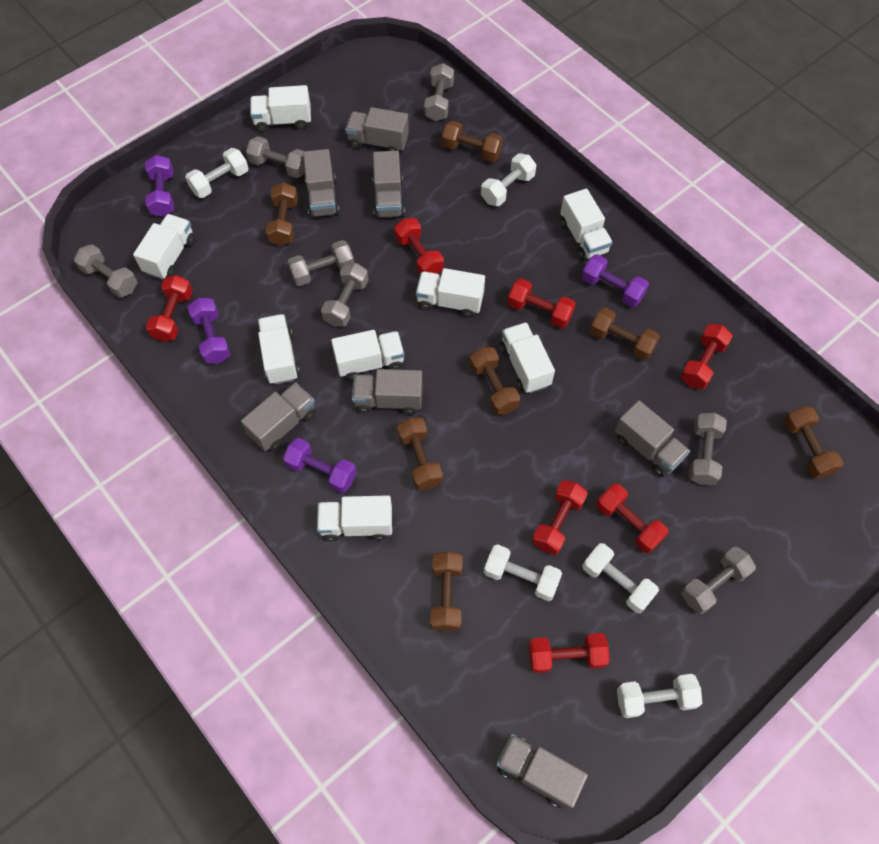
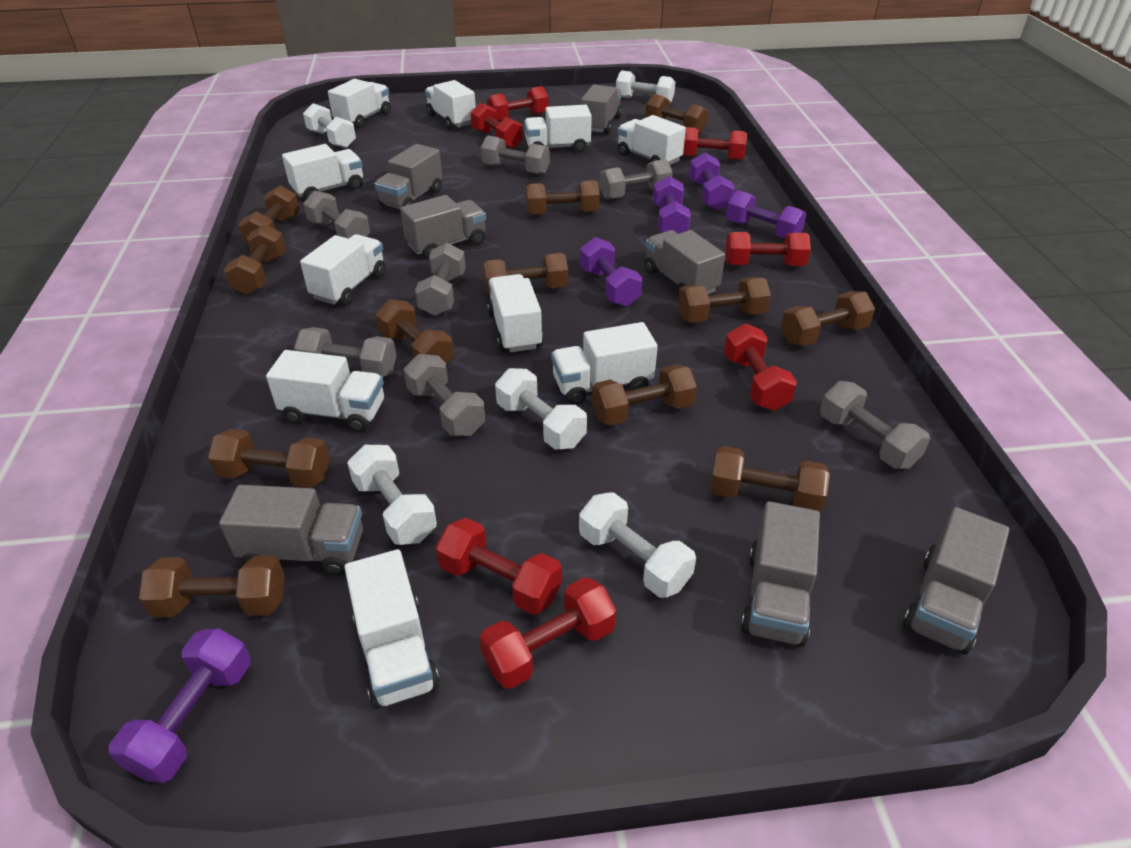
brown dumbbell: [266,182,298,246] [397,418,443,490] [430,551,463,632] [442,121,503,162] [470,347,520,415] [590,307,660,361] [783,407,843,478] = 7 -> [139,556,285,617] [208,429,330,488] [224,224,286,295] [238,185,300,243] [376,299,454,364] [483,253,568,294] [526,180,600,215] [592,364,697,426] [645,94,708,134] [678,277,771,323] [710,446,830,512] [781,291,875,346] = 12
purple dumbbell: [145,155,174,217] [188,298,230,364] [283,438,357,493] [581,254,649,307] = 4 -> [109,628,251,783] [580,237,642,306] [653,176,691,234] [689,152,735,211] [726,190,807,238] = 5
white truck: [133,214,195,280] [250,85,311,132] [258,314,300,385] [317,495,392,542] [331,330,404,381] [416,268,485,318] [500,322,555,393] [560,188,613,261] = 8 -> [266,350,384,432] [282,144,363,199] [300,234,386,306] [328,79,391,128] [344,549,440,709] [425,80,476,130] [487,274,544,352] [524,105,592,152] [551,322,658,405] [618,115,686,165] = 10

